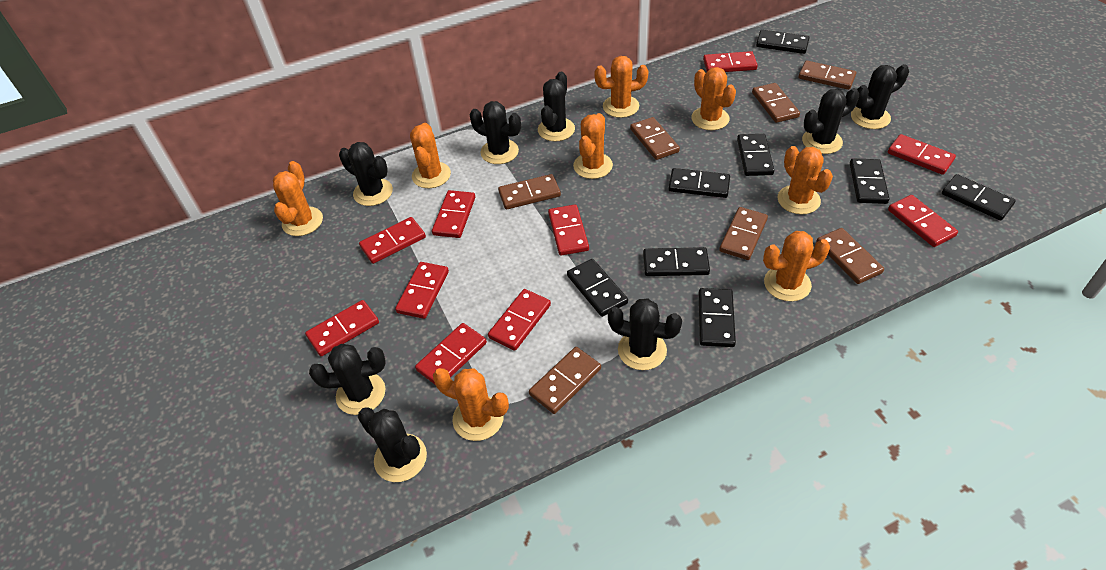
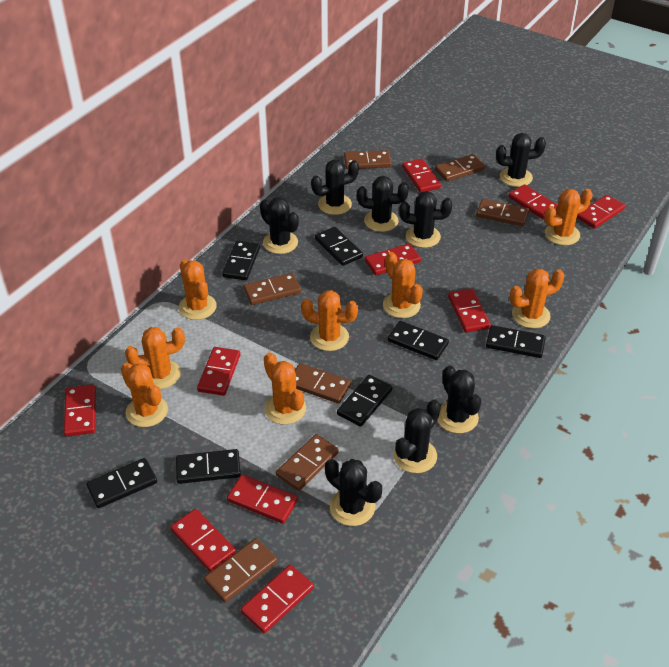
black domino: [567,259,628,317] [643,247,710,276] [669,168,730,198] [699,288,736,347] [737,134,774,176] [756,30,809,54] [850,158,889,204] [942,174,1016,220] = 8 -> [86,458,157,508] [176,449,241,484] [222,241,260,280] [315,227,363,266] [337,375,393,427] [387,321,449,360] [486,325,546,358] = 7

